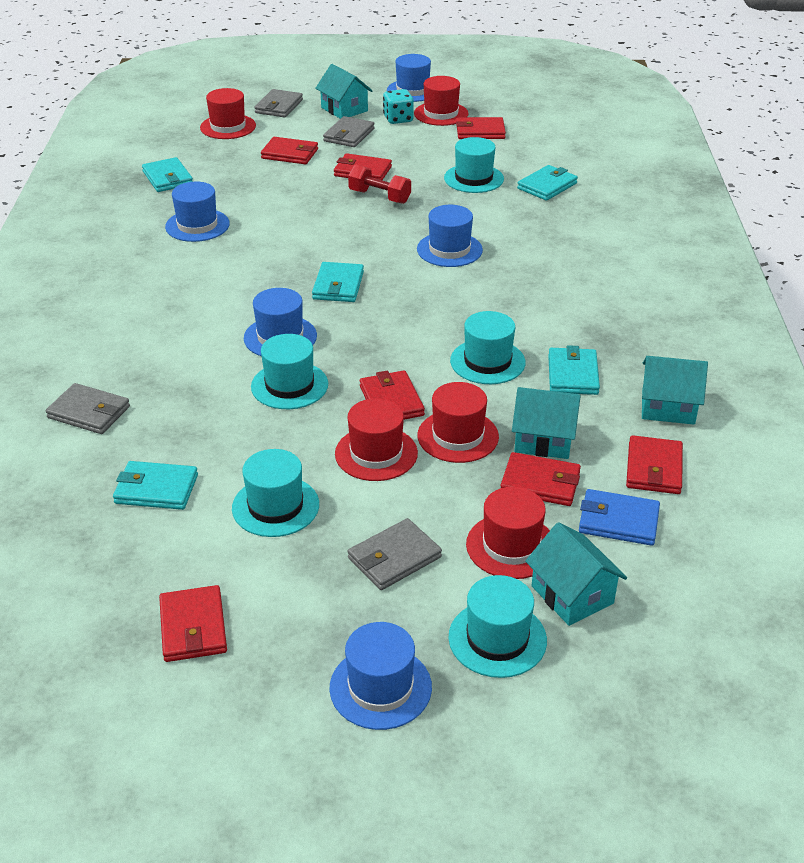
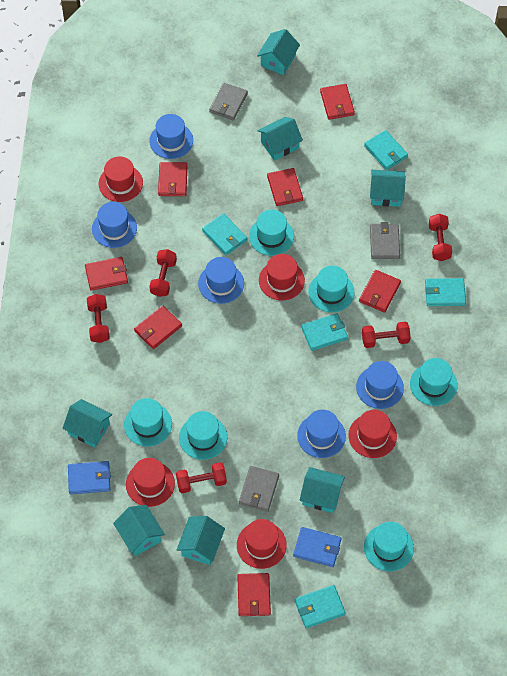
blue wallet: [579,489,660,546] = 1 -> [68,461,111,494] [293,527,341,567] = 2
grey wallet: [46,383,130,434] [254,89,303,117] [323,116,375,147] [348,518,442,590] = 4 -> [209,82,248,120] [239,466,279,512] [370,222,400,259] = 3
red dumbbell: [348,165,411,204] = 1 -> [87,294,110,343] [149,249,177,297] [176,462,227,493] [362,321,411,348] [429,214,452,261] = 5
turquoise dice: [383,89,414,124] = 1 -> none = 0
turquoise hat: [232,449,319,537] [251,334,328,409] [444,137,504,193] [448,575,547,678] [450,311,526,384] = 5 -> [124,398,172,446] [179,411,227,460] [249,210,294,256] [308,266,355,312] [364,522,414,571] [410,358,458,406] = 6
turquoise house: [315,64,373,119] [512,387,581,459] [525,522,627,626] [642,356,708,425] = 4 -> [62,399,112,447] [113,505,165,556] [177,516,225,565] [257,29,300,75] [257,117,303,161] [300,467,345,513] [370,170,406,207] = 7

